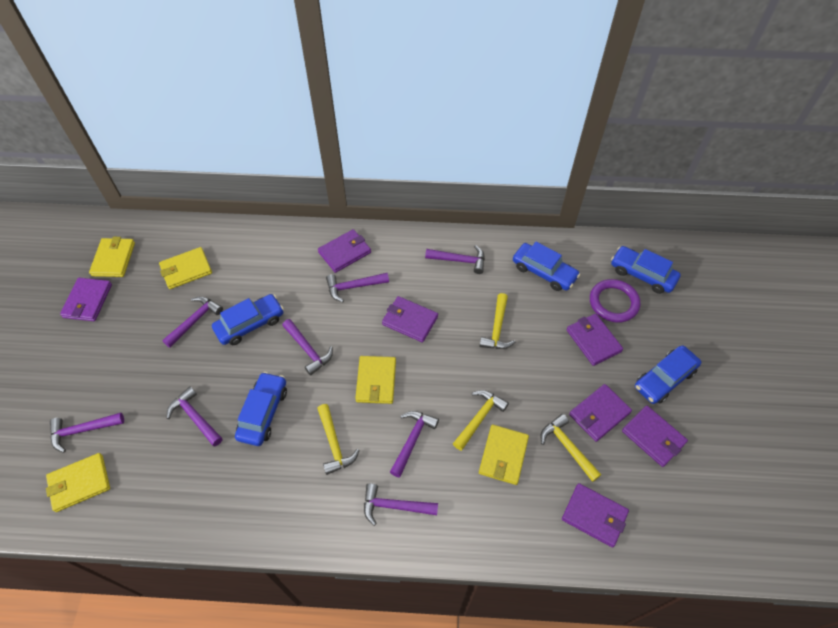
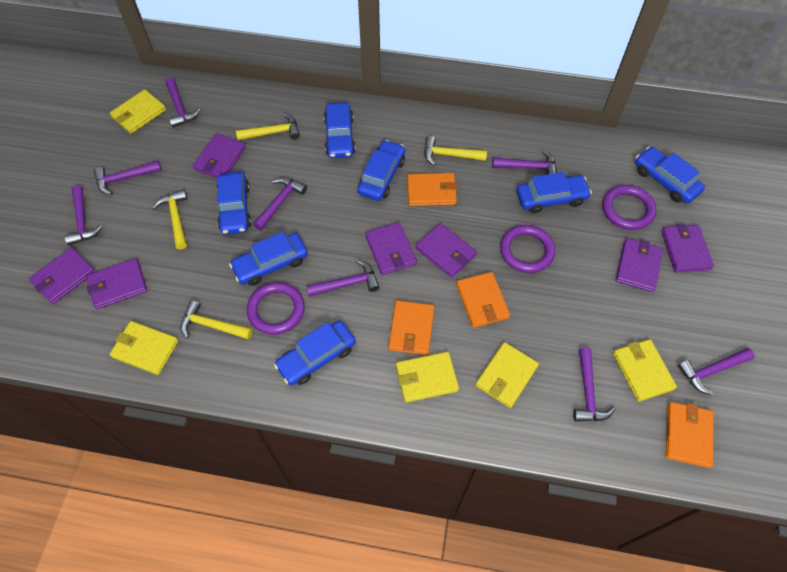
blue car: [212,294,284,345] [235,372,287,446] [513,242,580,291] [611,246,681,294] [635,346,701,404] = 5 -> [217,172,251,235] [229,232,308,286] [274,320,356,385] [324,102,356,159] [357,140,405,201] [517,172,592,214] [635,146,705,203] = 7
orange wallet: none = 0 -> [388,300,434,355] [407,173,457,206] [456,272,510,328] [666,402,714,468] = 4
purple ring: [590,279,640,323] = 1 -> [247,282,305,335] [500,225,555,273] [602,185,657,230] = 3

